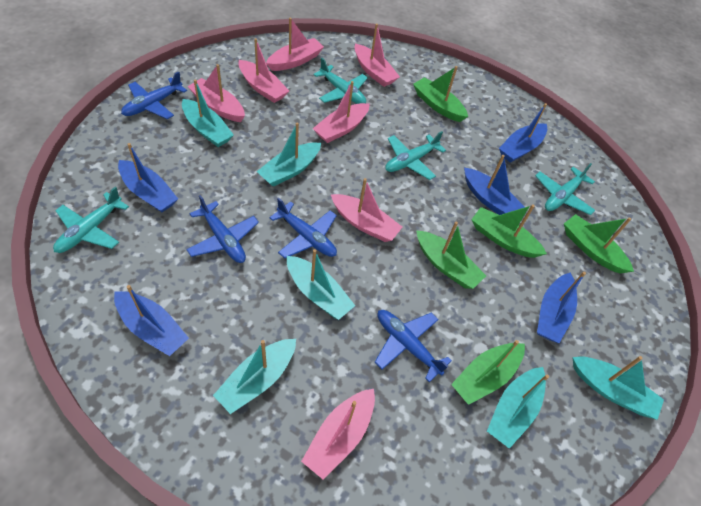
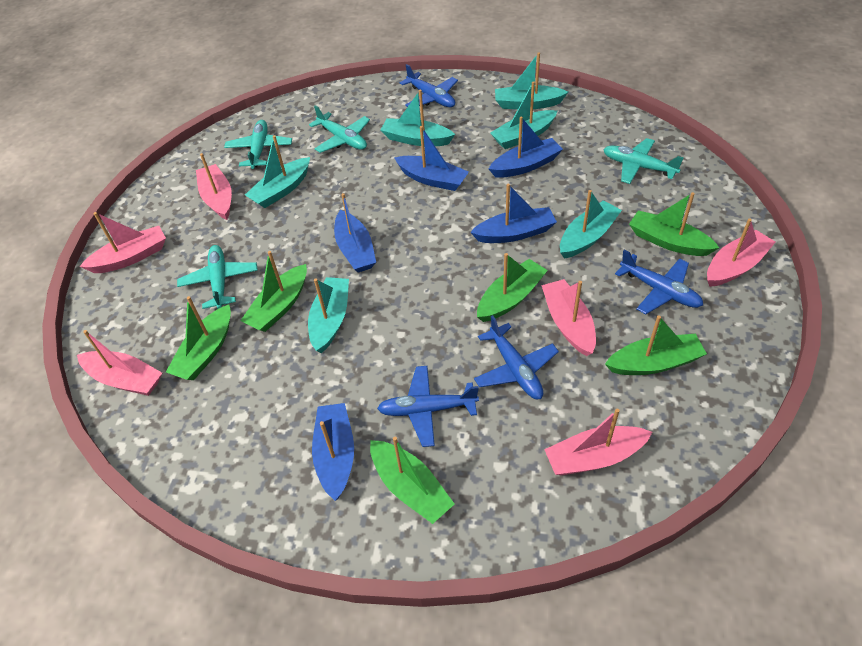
green boat: [413,66,468,122] [416,222,486,289] [451,340,525,405] [471,204,547,258] [564,214,634,273] = 5 -> [166,296,231,380] [240,251,307,332] [370,437,454,524] [477,253,548,322] [605,316,707,375] [629,192,719,256] = 6
pink boat: [187,64,245,122] [238,38,289,103] [266,18,324,71] [301,389,375,480] [313,81,370,143] [331,178,402,242] [355,24,400,87] = 7 -> [77,330,162,396] [79,212,166,273] [196,153,232,220] [541,279,596,356] [544,408,652,476] [707,218,776,287] = 6

